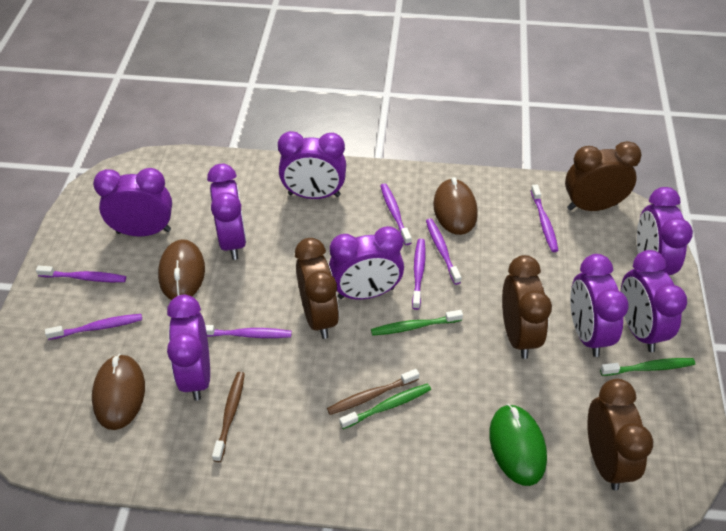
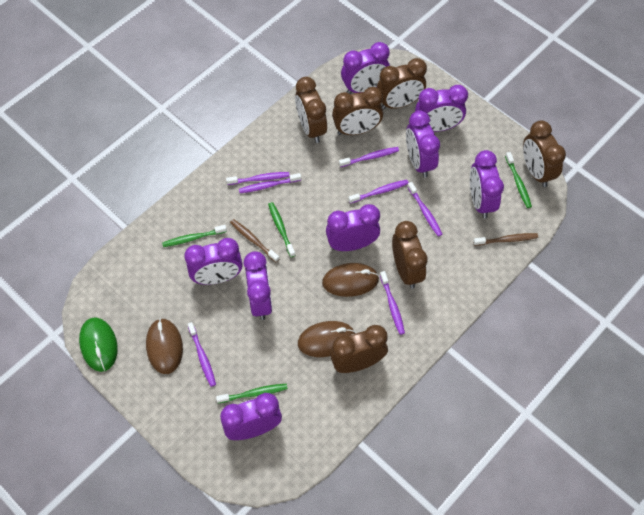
brown clock: [295,238,339,339] [502,255,552,359] [565,141,642,211] [587,379,653,490] = 4 -> [295,77,327,143] [330,325,388,373] [332,87,383,135] [377,58,427,109] [392,221,428,289] [523,120,566,187] = 6
green toothbrush: [339,383,431,429] [371,310,463,336] [600,358,695,376] = 3 -> [162,225,227,247] [216,384,288,403] [268,202,295,257] [505,152,532,208] = 4

